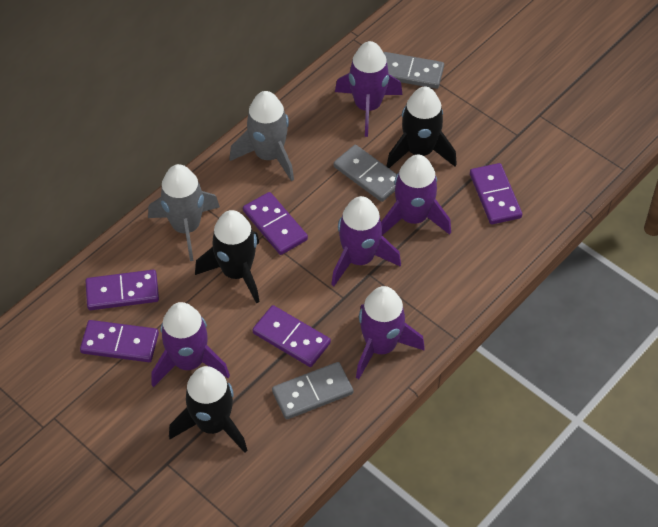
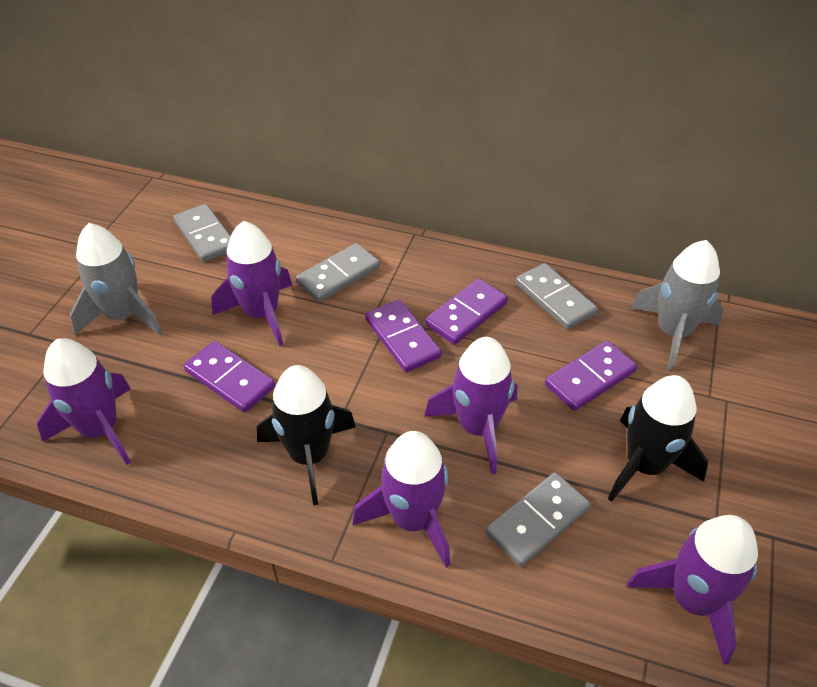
black rocket: [169,366,247,453] [195,210,259,304] [386,86,457,168] = 3 -> [257,365,356,505] [608,375,708,502] = 2
grey domino: [272,362,353,419] [334,145,397,202] [383,52,444,89] = 3 -> [173,204,231,262] [296,243,380,302] [486,472,591,567] [515,263,598,330] = 4
purple domino: [80,320,159,362] [85,270,159,310] [243,192,308,255] [252,305,331,367] [470,163,522,224] = 5 -> [184,341,275,412] [365,300,442,372] [425,278,508,345] [545,341,637,411] = 4

